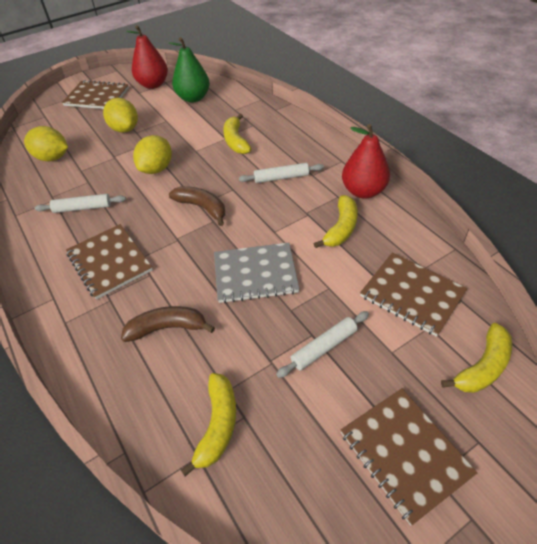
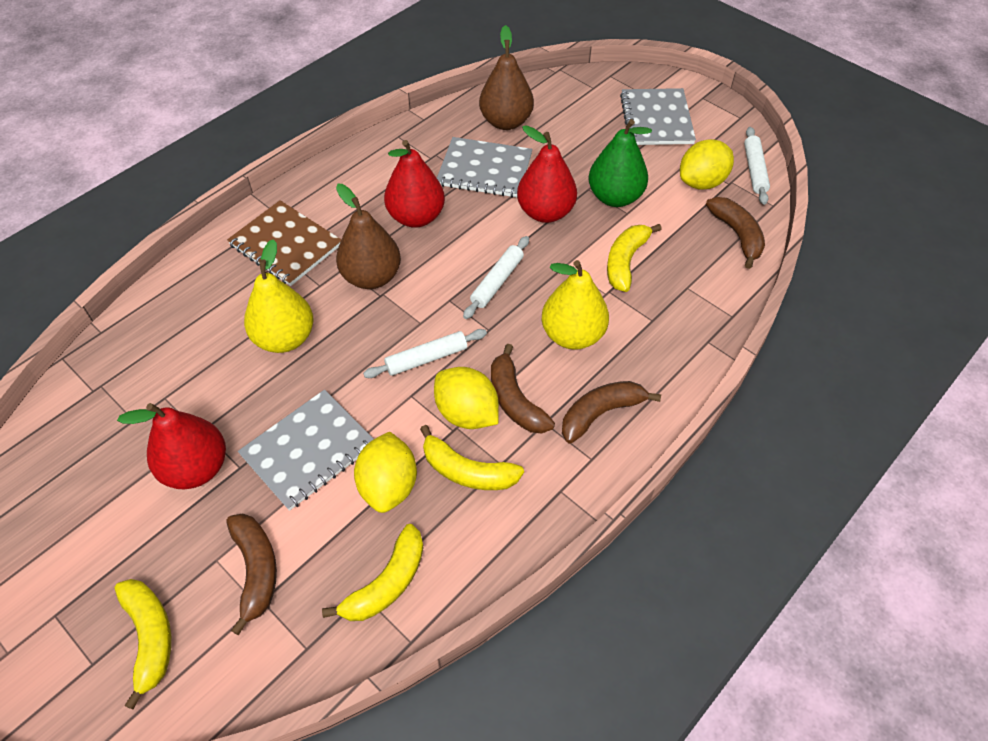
brown banana: [121,306,215,342] [169,186,225,226] = 2 -> [226,513,277,635] [491,344,555,433] [562,381,661,444] [706,197,765,269] = 4
brown notebook: [62,80,129,109] [66,224,153,300] [340,388,477,526] [360,253,467,337] = 4 -> [227,200,341,286] = 1
brown pear: none = 0 -> [336,184,401,289] [479,25,534,130] = 2
grey notebook: [214,243,300,303] = 1 -> [238,389,374,511] [437,137,533,198] [620,88,696,145] = 3
red pear: [126,25,168,89] [342,124,390,199] = 2 -> [117,403,226,489] [384,140,445,228] [517,125,577,223] = 3
yellow pear: none = 0 -> [244,239,313,353] [542,260,609,350] = 2

